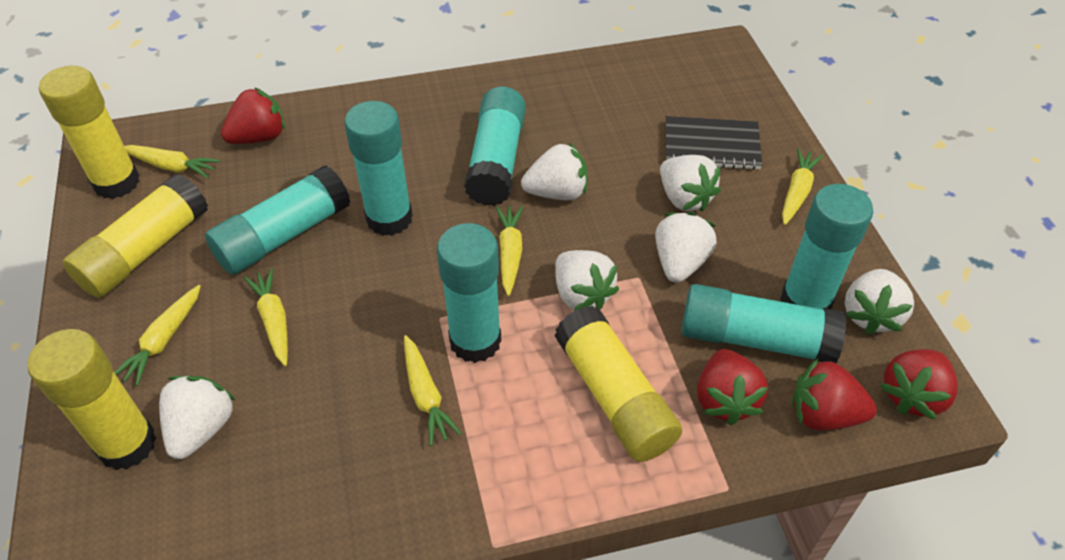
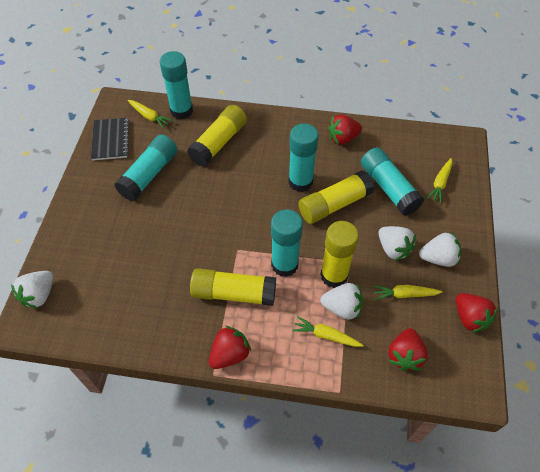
turquoise glue stick: [205,165,350,275] [344,101,413,236] [437,223,501,363] [464,86,526,206] [681,284,847,363] [780,184,873,309] = 6 -> [115,135,177,201] [160,51,193,120] [271,209,303,277] [288,123,319,192] [361,147,424,216] = 5
white strawberry: [159,376,236,459] [521,143,588,200] [555,250,619,311] [655,212,717,283] [660,155,721,212] [845,269,914,335] = 6 -> [11,271,53,308] [320,283,363,320] [378,226,416,261] [419,232,461,267] = 4
yellow carrot: [114,285,201,386] [124,145,220,178] [244,268,288,366] [404,335,462,446] [496,206,523,296] [782,148,823,225] = 6 -> [128,100,173,129] [292,316,364,347] [373,285,442,301] [427,158,452,204] = 4

